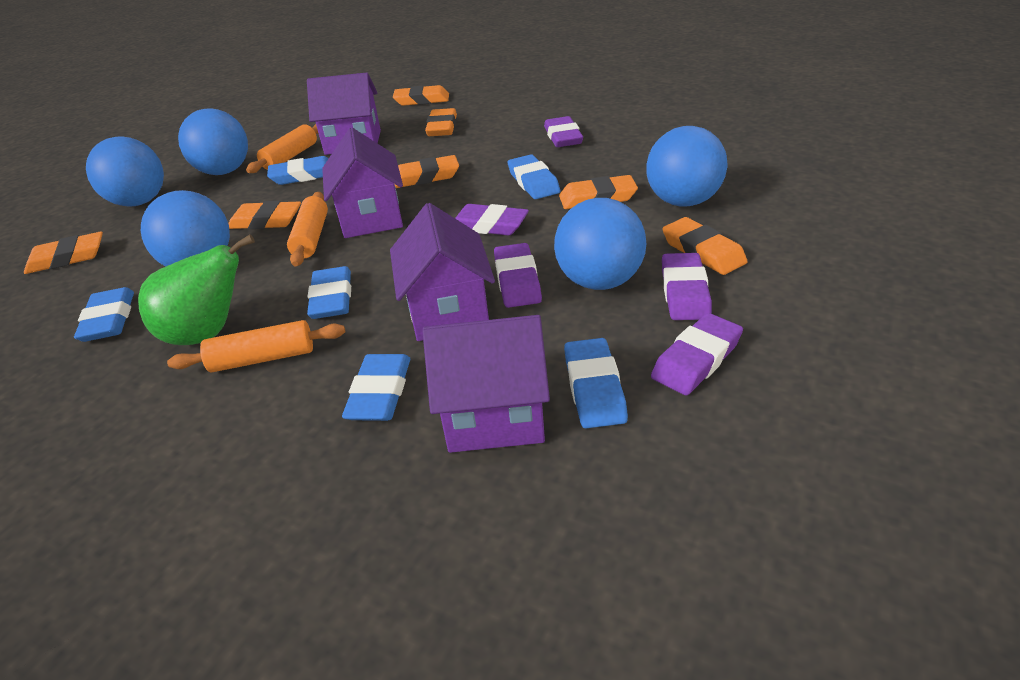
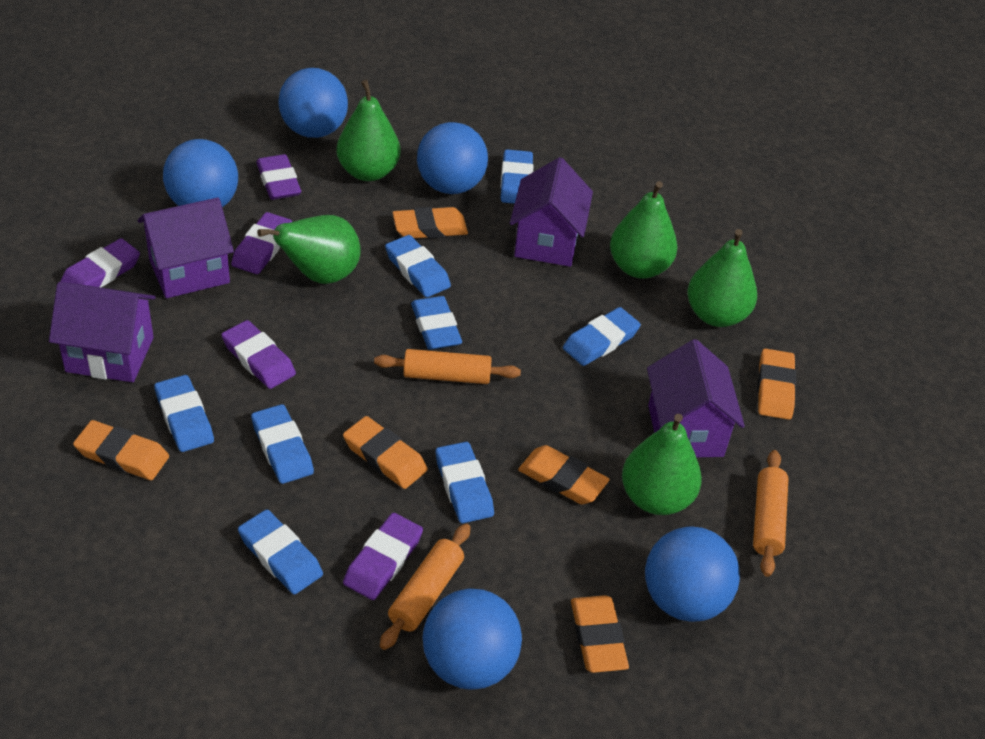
blue eraser: [74,287,134,342] [267,156,329,185] [307,266,351,319] [342,354,410,421] [508,154,560,199] [564,338,628,428] = 6 -> [154,375,214,452] [238,509,323,594] [251,404,314,484] [385,235,451,297] [411,296,462,350] [436,442,494,523] [501,149,533,204] [563,307,641,366] = 8
green pear: [138,234,255,345] = 1 -> [257,215,361,284] [336,80,400,181] [610,181,678,279] [622,414,702,515] [687,229,757,327] = 5
orange eraser: [24,231,103,274] [228,201,301,229] [393,85,449,106] [395,155,459,188] [425,108,457,136] [559,175,638,209] [662,217,748,275] = 7 -> [73,420,169,480] [343,416,428,489] [392,207,468,238] [518,445,610,504] [571,595,629,673] [757,348,796,420] = 6

